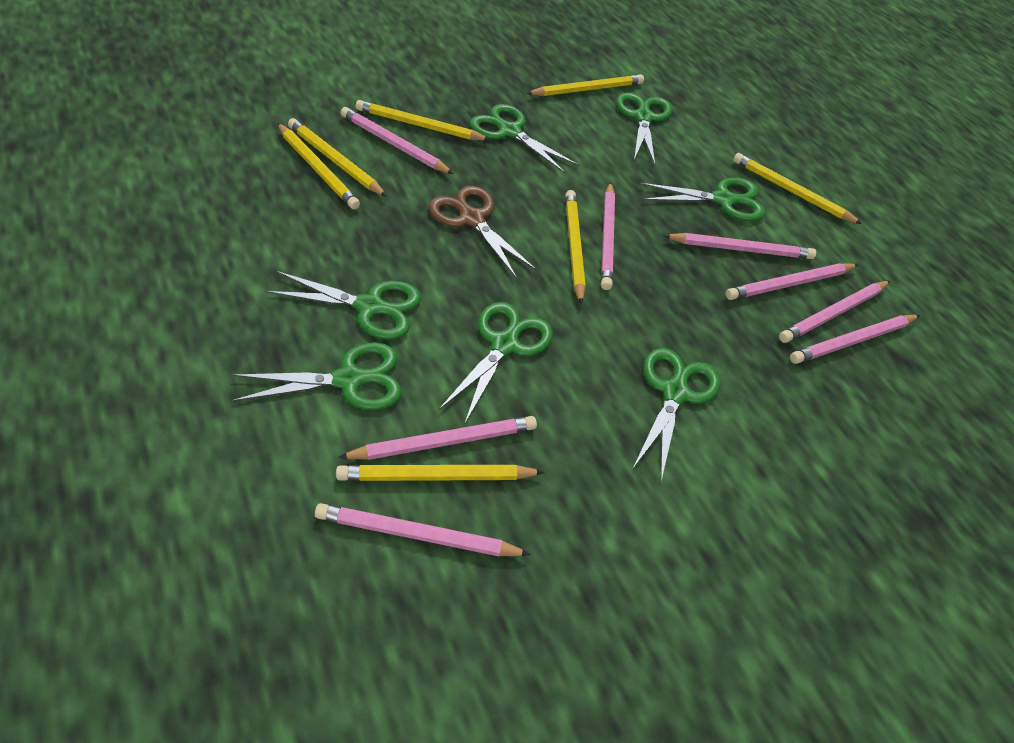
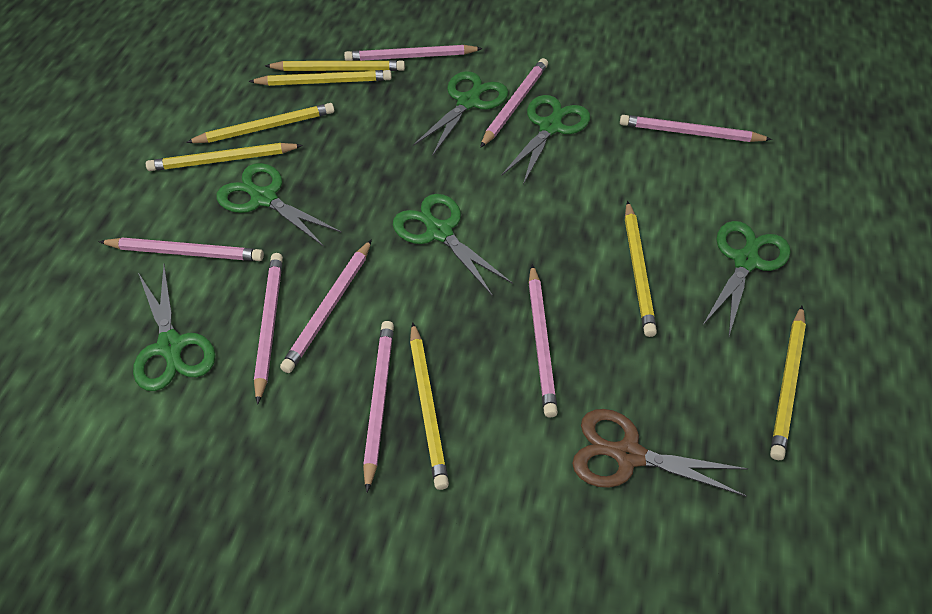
green scissors: [231,342,402,410] [266,271,421,340] [439,302,553,423] [470,104,579,173] [616,92,672,165] [633,348,721,481] [640,177,766,221] = 7 -> [133,265,216,391] [216,163,342,247] [393,194,513,295] [413,71,508,156] [501,95,590,185] [703,221,791,336] = 6

